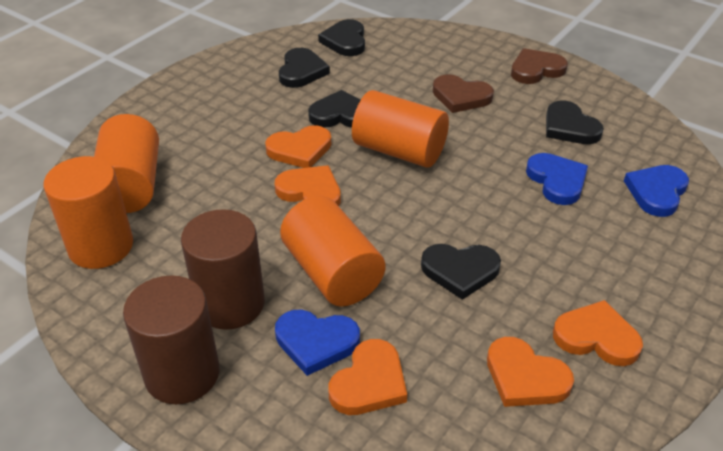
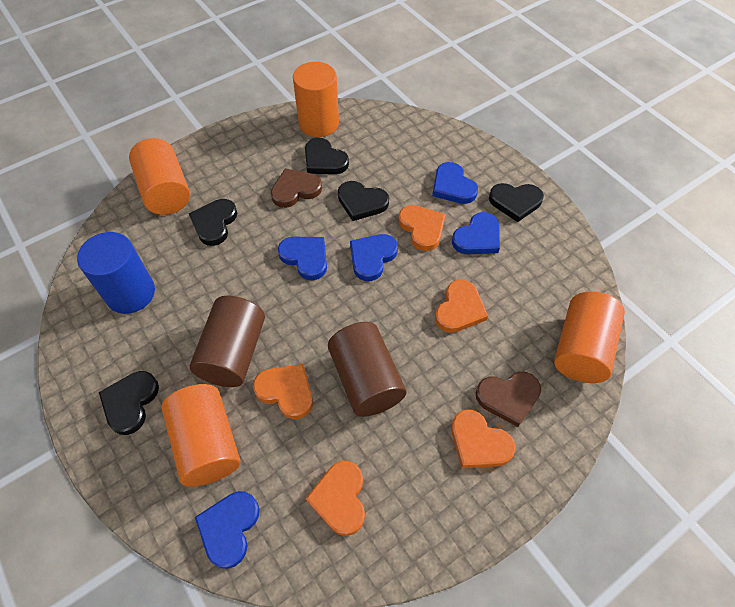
blue cylinder: none = 0 -> [77,232,155,314] = 1
blue heart: [275,310,360,376] [526,153,588,205] [624,165,689,217] = 3 -> [195,491,260,569] [278,237,327,280] [350,234,398,281] [432,162,478,204] [452,212,500,254] = 5

